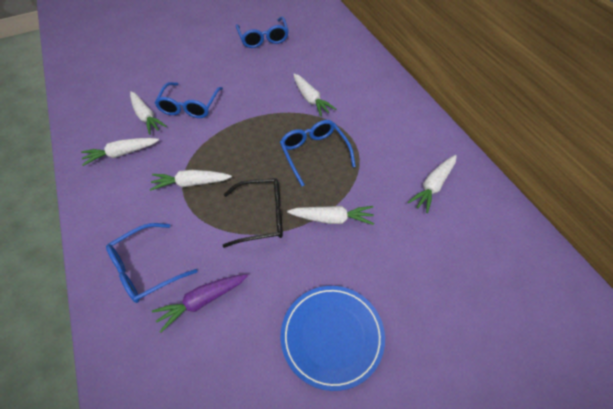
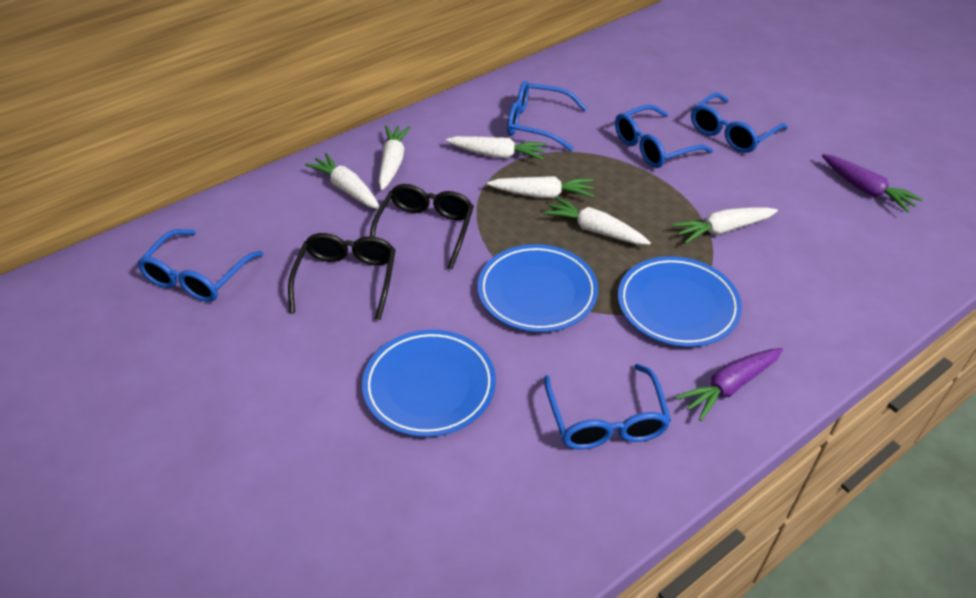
black glasses: [223,178,283,248] = 1 -> [288,233,395,320] [370,184,474,269] = 2
blue glasses: [106,223,198,303] [155,82,223,118] [236,17,289,48] [280,120,356,186] = 4 -> [137,229,263,302] [507,81,587,151] [544,364,671,450] [615,105,713,168] [691,93,788,153] = 5
blue plate: [281,286,385,391] = 1 -> [362,330,496,437] [478,244,598,332] [618,256,742,347] = 3
purple carrot: [152,274,248,333] = 1 -> [676,348,783,421] [822,154,923,213] = 2

